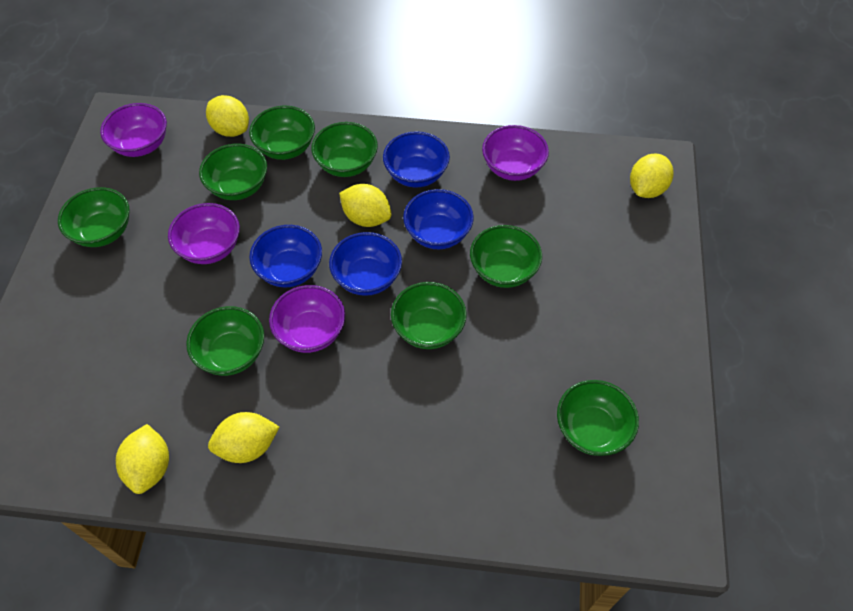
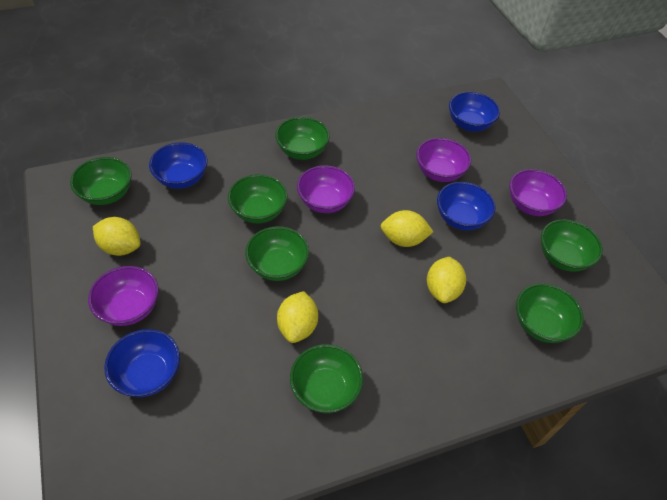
green bowl: [58,187,129,247] [186,306,264,376] [199,144,267,200] [249,106,315,160] [311,122,378,177] [391,282,467,349] [470,225,542,288] [557,380,639,456] = 8 -> [70,157,132,205] [228,174,288,223] [245,226,309,281] [275,117,330,160] [290,344,363,413] [516,283,584,343] [541,219,603,272] = 7
yellow lemon: [116,424,169,494] [206,95,249,137] [208,412,279,463] [339,184,392,227] [630,154,673,198] = 5 -> [93,217,140,256] [277,291,318,343] [381,210,434,247] [427,257,466,303] = 4

